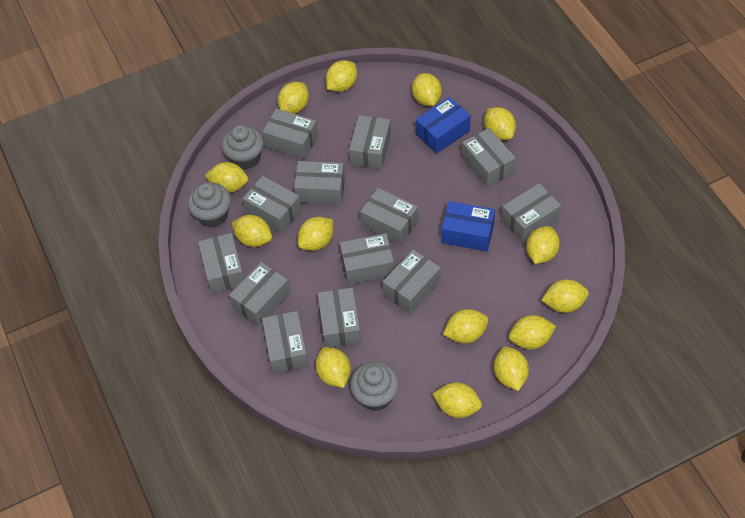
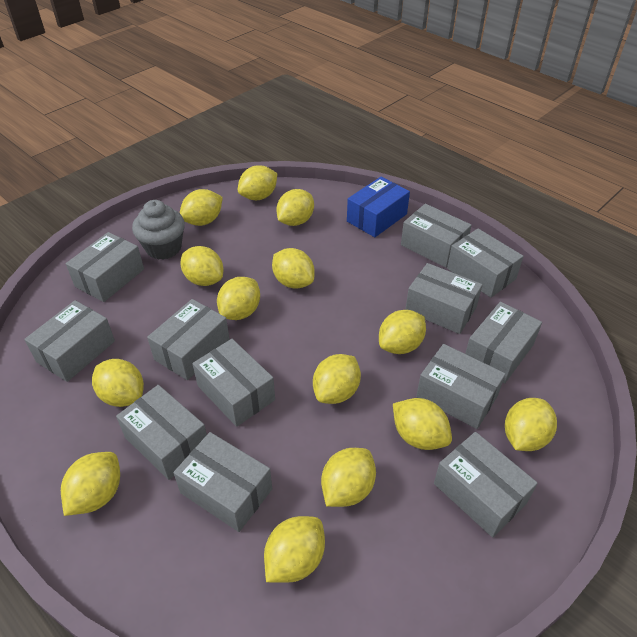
blue box: [416,97,471,154] [441,201,495,251] = 2 -> [347,177,410,237] = 1
grey box: [198,233,244,294] [229,262,290,327] [242,176,302,233] [262,108,318,159] [262,311,309,374] [294,161,345,204] [318,287,361,347] [340,233,394,285] [349,115,391,169] [360,188,418,245] [383,250,441,314] [462,128,516,187] [501,183,561,243] = 13 -> [24,300,115,382] [66,232,144,302] [116,385,207,480] [147,299,230,380] [173,432,272,532] [192,339,275,427] [401,204,472,268] [405,263,483,334] [416,344,505,429] [434,432,538,538] [447,228,524,298] [465,302,542,383] = 12
grey cupcake: [187,183,231,228] [221,125,264,170] [350,362,399,411] = 3 -> [132,200,185,260] = 1

